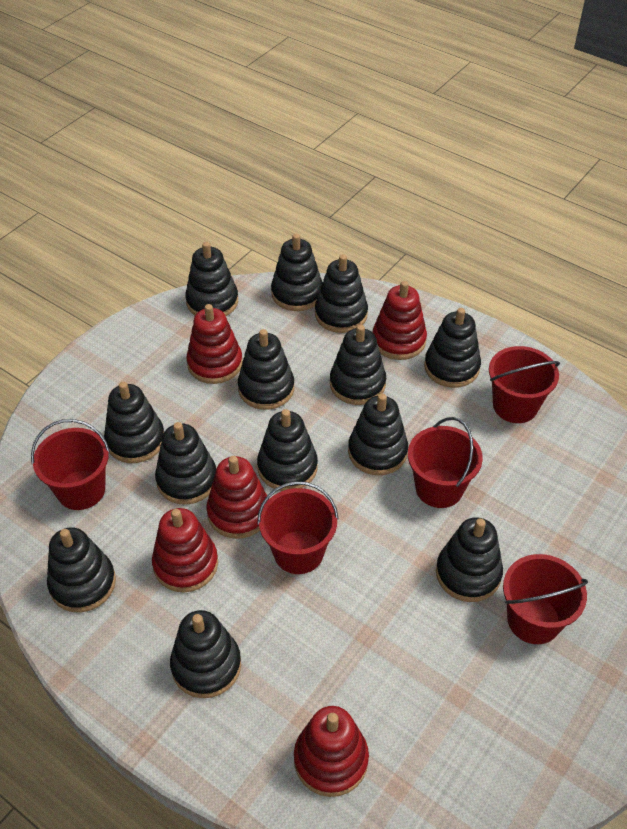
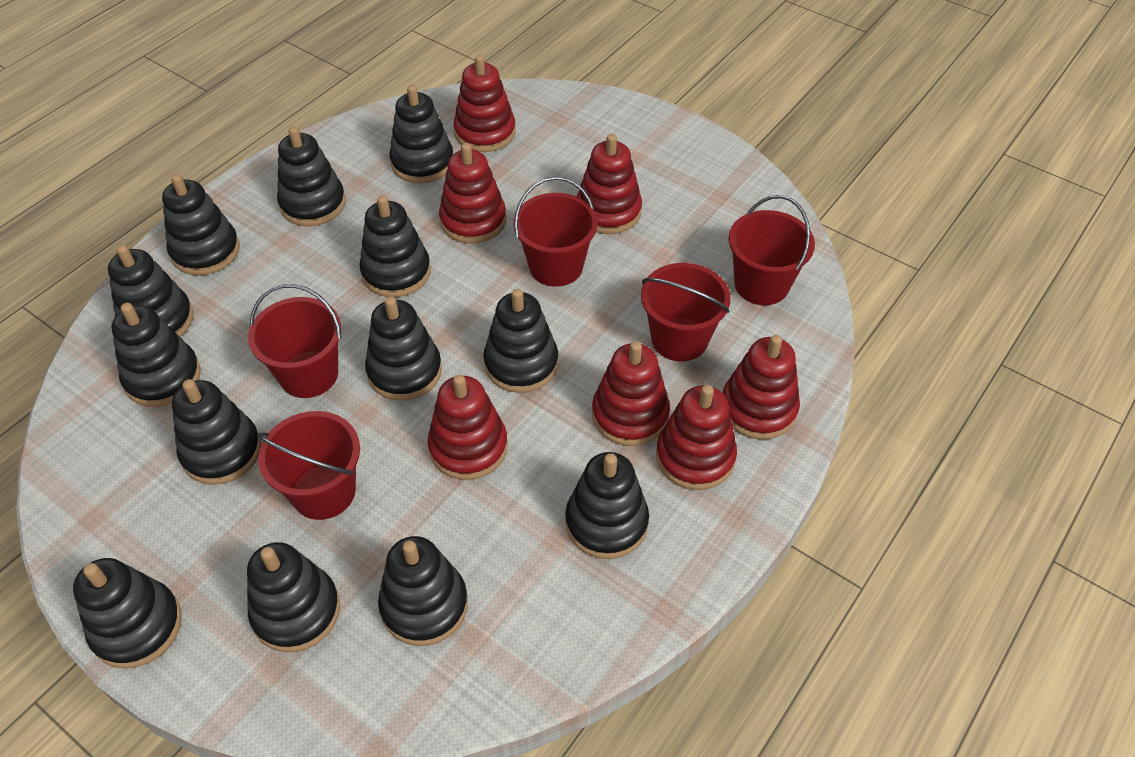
red stacking toy: [152,508,218,593] [186,304,243,384] [207,456,269,539] [294,706,369,797] [372,281,427,360] = 5 -> [427,375,508,480] [439,143,506,244] [454,55,516,152] [577,134,642,234] [592,341,670,446] [656,385,737,490] [723,335,800,440] = 7

